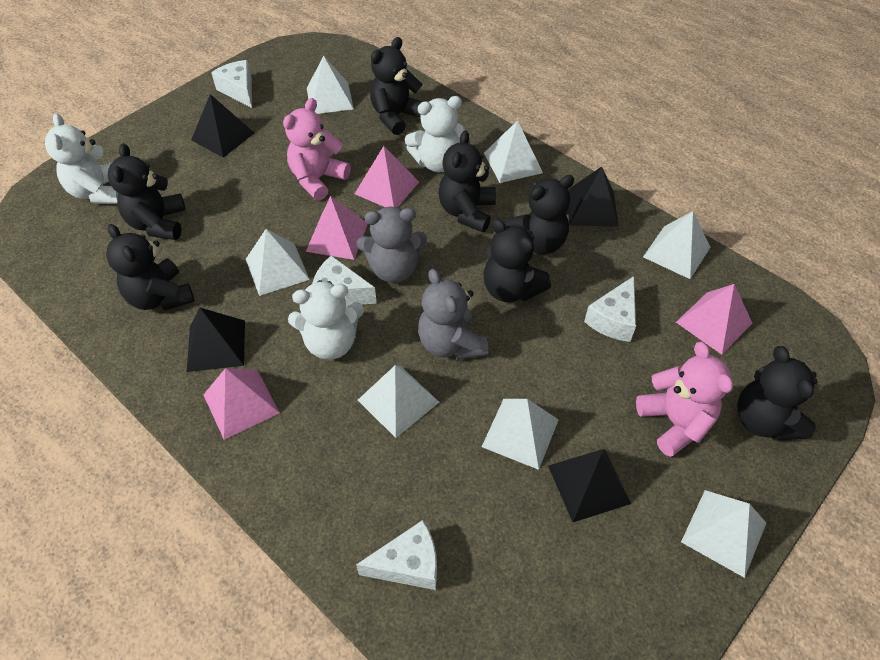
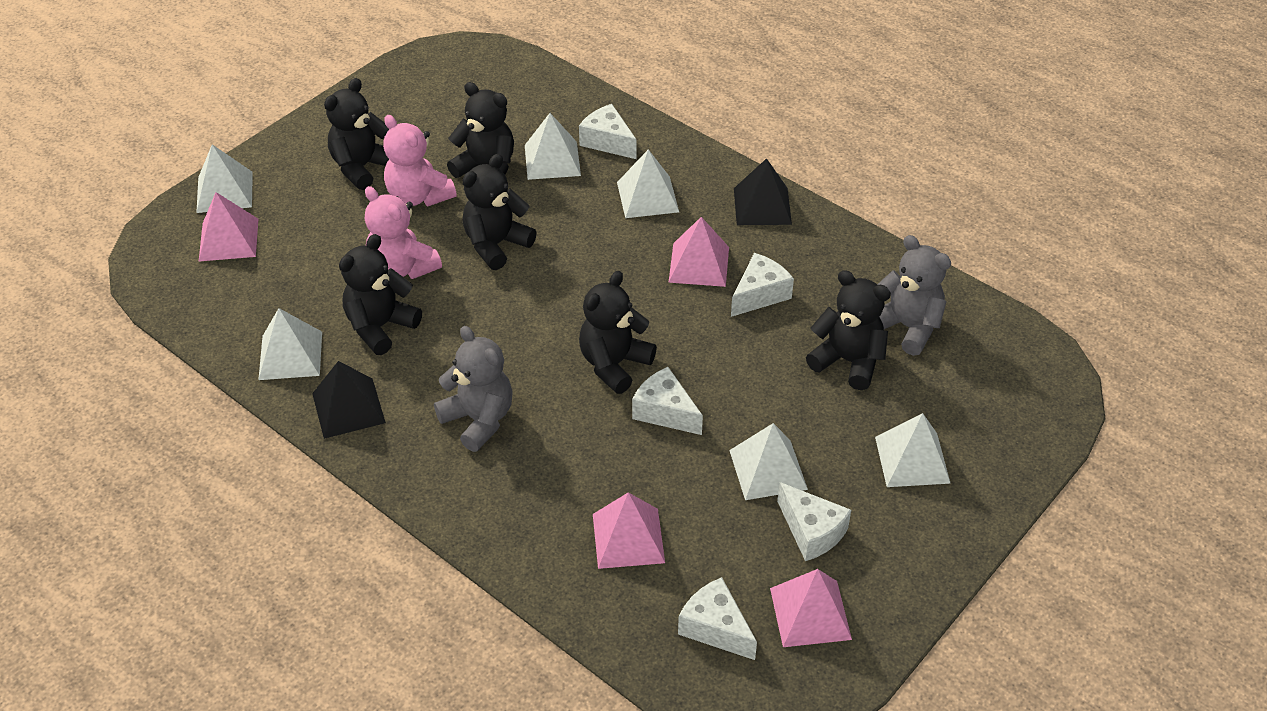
black pyramid: [187,308,245,372] [191,94,254,158] [548,449,631,522] [568,167,619,227] = 4 -> [312,361,386,439] [734,158,792,225] = 2
black teddy bear: [106,224,194,311] [108,143,186,240] [370,37,422,135] [438,130,496,232] [483,219,551,302] [505,175,574,255] [737,346,817,441] = 7 -> [324,78,389,190] [339,234,422,355] [447,82,514,178] [463,154,537,270] [579,271,657,394] [806,270,891,390] = 6
white cheese: [211,60,252,108] [312,255,377,305] [356,520,437,590] [584,276,636,342] = 4 -> [579,104,636,159] [632,367,703,435] [678,577,757,660] [731,253,794,317] [777,482,851,561] = 5
white pyramid: [246,229,310,296] [307,56,354,114] [358,365,439,438] [482,399,559,470] [484,120,543,183] [643,211,710,279] [681,490,766,578] = 7 -> [196,144,253,213] [258,308,322,380] [525,113,581,180] [617,149,679,218] [729,423,808,500] [875,413,951,487] = 6
white teddy bear: [45,113,118,204] [288,280,364,360] [405,96,465,172] = 3 -> none = 0

